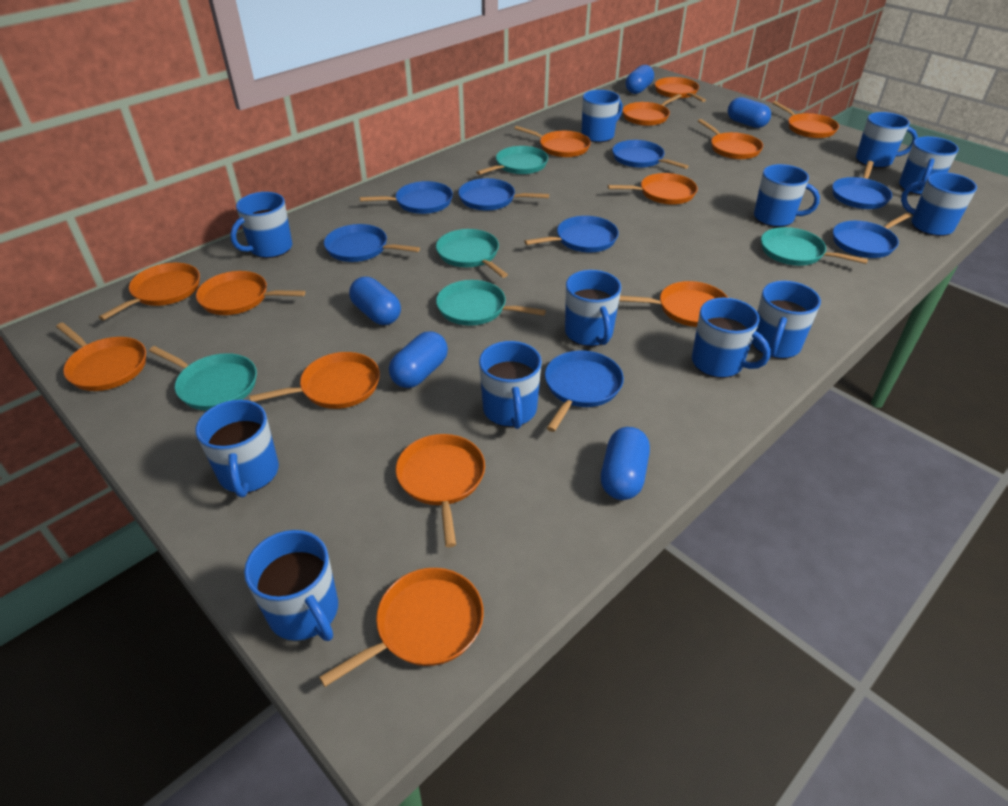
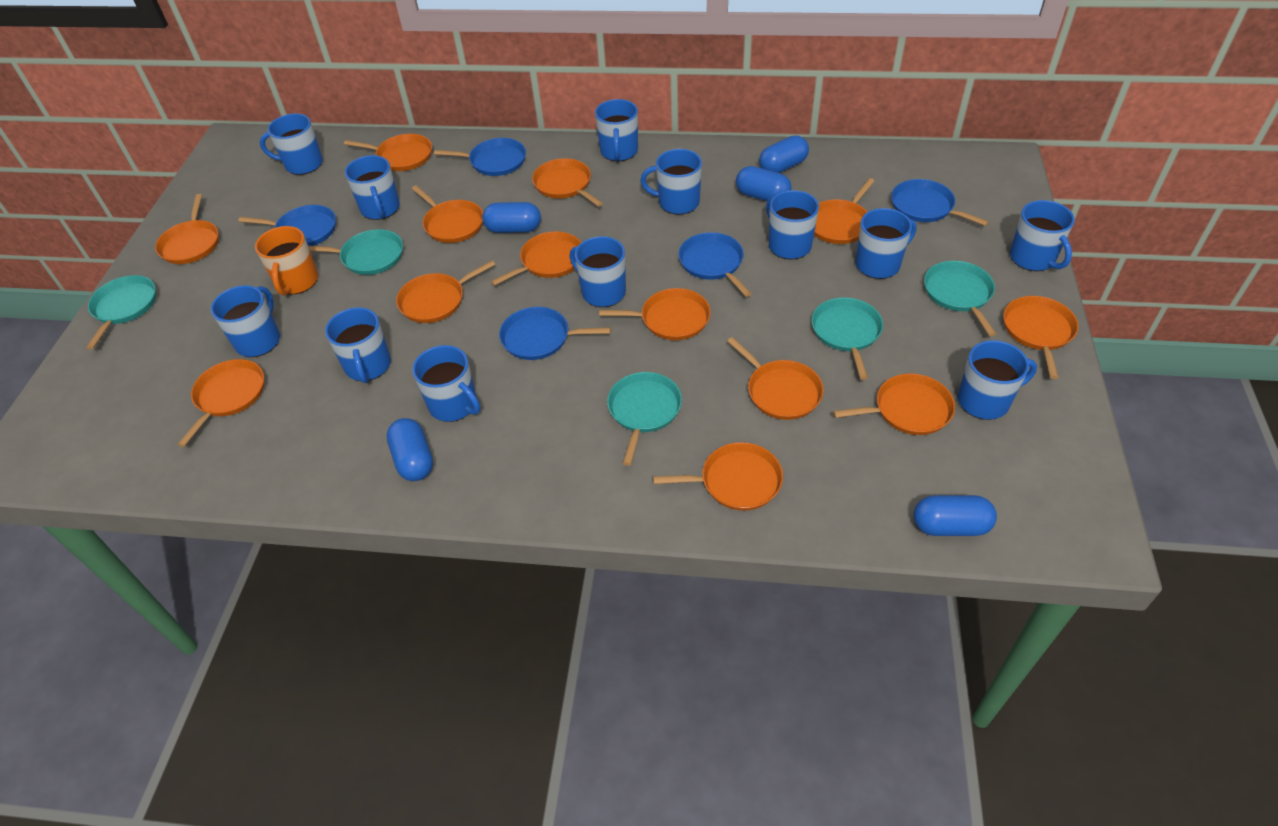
blue pan: [324,224,420,262] [360,181,453,214] [458,178,549,211] [524,216,619,252] [545,351,624,432] [612,140,688,169] [832,161,892,209] [833,212,912,258] = 8 -> [238,205,336,246] [434,138,526,176] [499,307,611,360] [678,232,752,297] [891,179,989,226] = 5
orange mug: none = 0 -> [255,226,318,295] = 1

